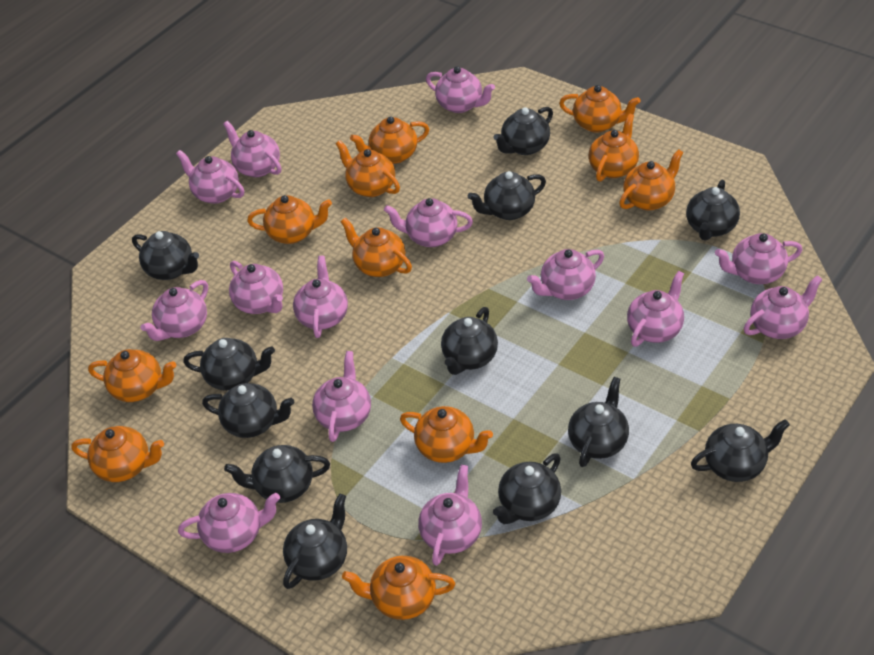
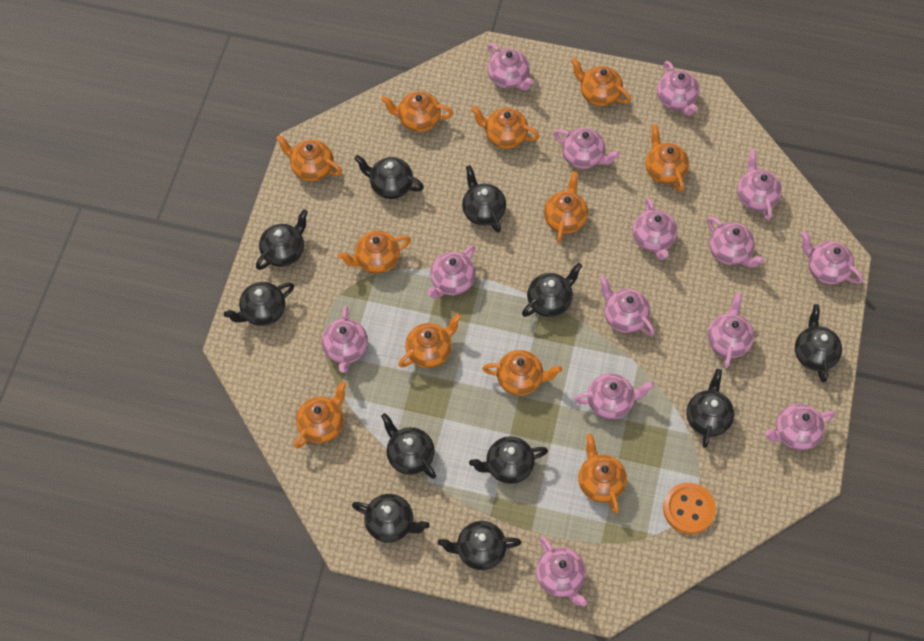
black teapot: [132,231,199,280] [183,338,275,391] [202,383,294,438] [224,445,330,503] [283,494,347,589] [441,307,498,375] [468,171,546,220] [493,107,553,155] [493,453,561,524] [568,377,629,467] [686,180,740,241] [691,419,790,482] = 12 -> [224,282,294,326] [256,209,308,270] [352,494,430,542] [354,155,424,199] [381,413,436,479] [438,521,521,570] [462,165,506,233] [469,436,548,484] [522,263,582,317] [686,369,734,448] [795,304,842,382] = 11
orange button: none = 0 -> [663,483,716,534] = 1

